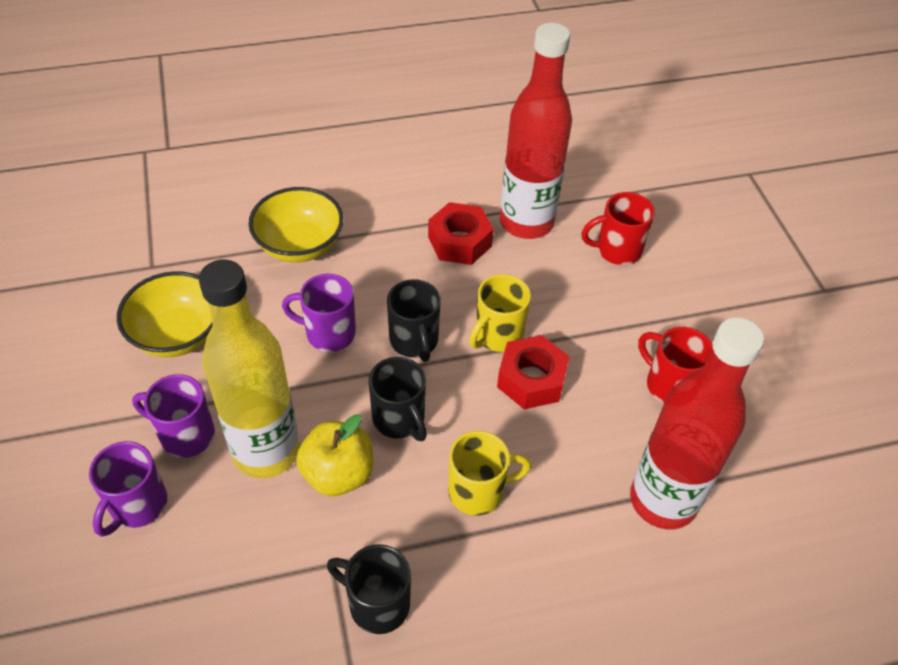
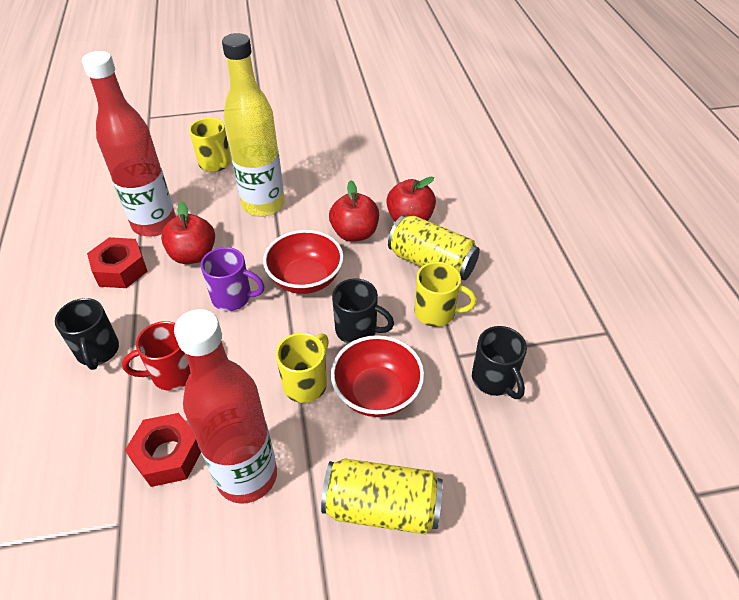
purple mug: [89,441,167,537] [132,374,215,458] [282,274,356,352] = 3 -> [201,247,264,311] = 1
red apple: none = 0 -> [161,201,215,264] [329,180,379,242] [386,176,436,222] = 3
red bowl: none = 0 -> [263,230,344,294] [331,335,424,417] = 2
red mug: [581,192,655,265] [638,327,713,403] = 2 -> [122,321,191,391] = 1
yellow apple: [296,414,373,496] = 1 -> none = 0
yellow bowl: [117,271,212,357] [248,187,343,263] = 2 -> none = 0
yellow can: none = 0 -> [321,458,443,535] [388,215,480,280] = 2
yellow mug: [448,431,531,516] [469,274,531,352] = 2 -> [189,118,231,172] [276,333,329,403] [415,262,477,327] = 3

